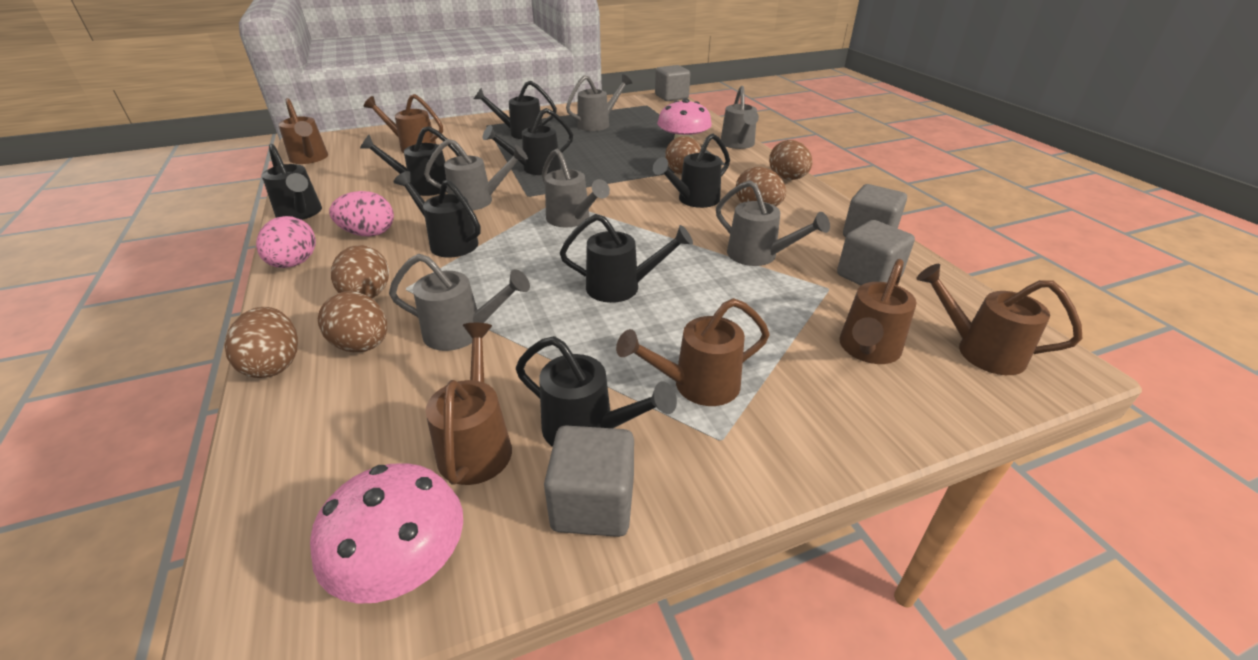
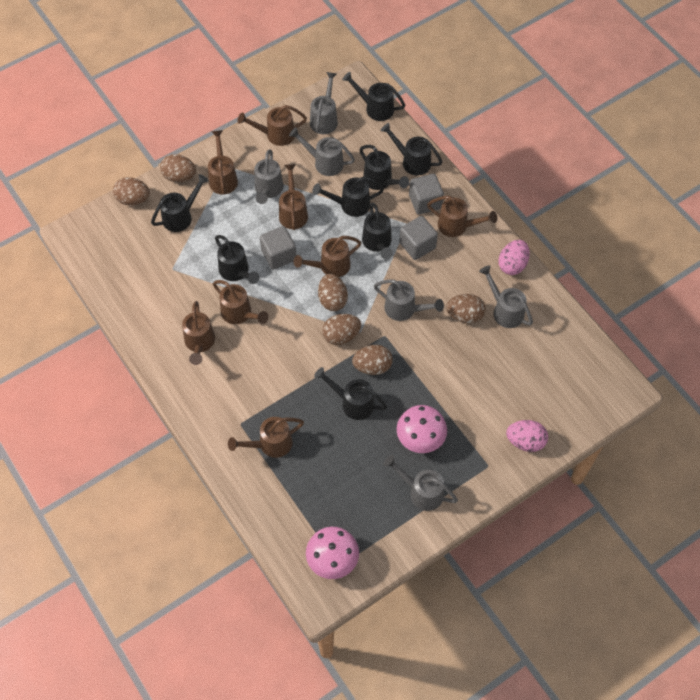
brown watering can: [278,98,328,164] [364,94,443,153] [426,323,512,485] [616,298,770,406] [839,259,917,364] [916,264,1083,375] = 6 -> [182,301,215,365] [208,130,238,195] [213,280,269,324] [228,417,304,458] [238,105,307,146] [279,164,308,230] [294,236,361,277] [427,196,497,237] = 8
grey cube: [544,425,634,537] [655,65,690,101] [837,220,915,285] [843,184,907,237] = 4 -> [260,226,296,270] [399,216,438,260] [409,174,444,215] = 3

